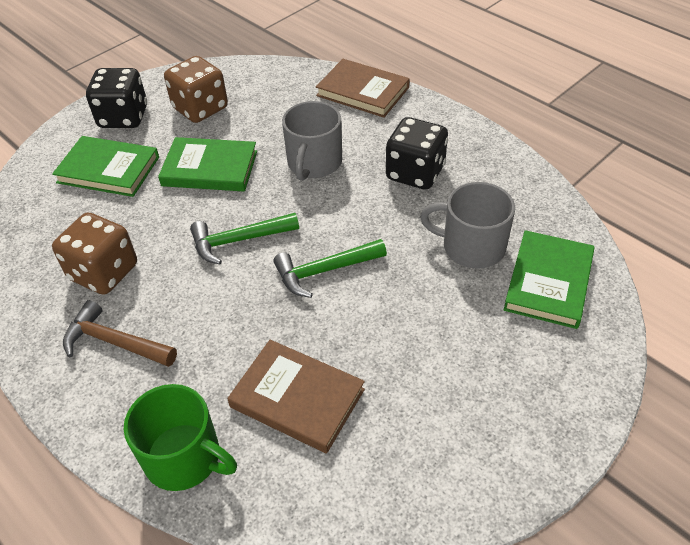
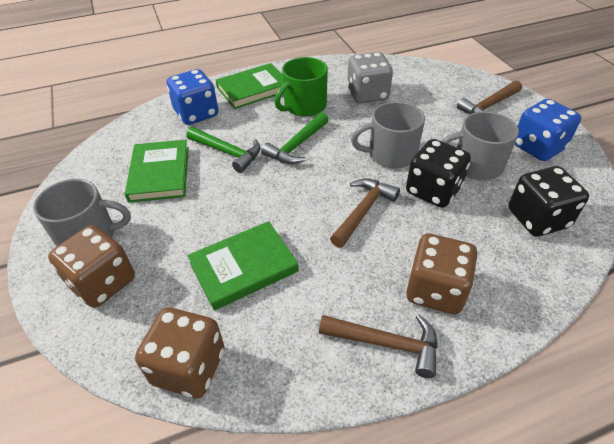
blue dice: none = 0 -> [167,69,219,125] [515,99,581,161] = 2
brown book: [227,340,365,453] [316,59,410,118] = 2 -> none = 0
brown dice: [52,213,137,295] [164,56,228,123] = 2 -> [48,225,135,308] [135,307,225,398] [406,233,477,314] = 3
brown hammer: [63,300,177,367] = 1 -> [319,314,438,378] [330,179,400,248] [457,81,522,114] = 3
grey dice: none = 0 -> [347,52,393,104] = 1
grey mug: [282,101,342,181] [420,182,515,269] = 2 -> [33,179,131,247] [351,102,425,169] [442,111,519,180] = 3

